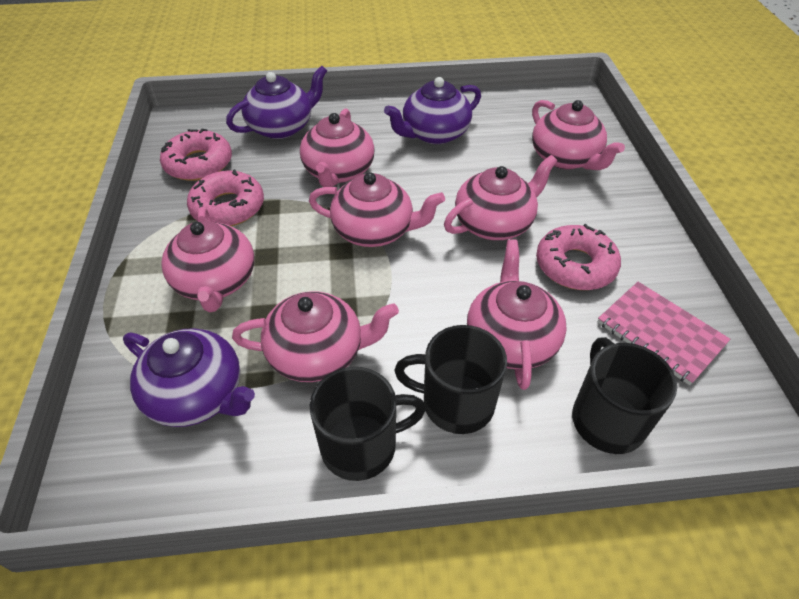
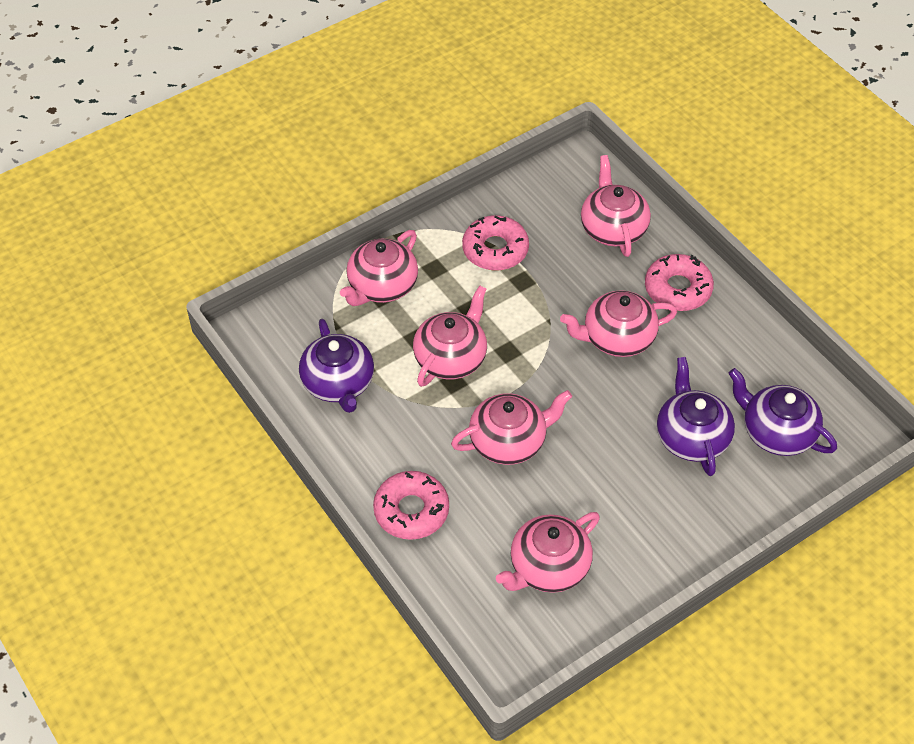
black mug: [310,367,426,481] [394,325,507,434] [572,337,677,454] = 3 -> none = 0
pink notebook: [598,282,730,385] = 1 -> none = 0
pink teapot: [161,207,254,312] [232,291,399,382] [300,108,375,187] [309,172,445,247] [444,155,557,240] [467,240,567,390] [532,100,625,170] = 7 -> [340,230,418,306] [413,285,487,387] [451,390,572,465] [496,512,600,593] [560,290,677,357] [581,155,651,257] = 6

